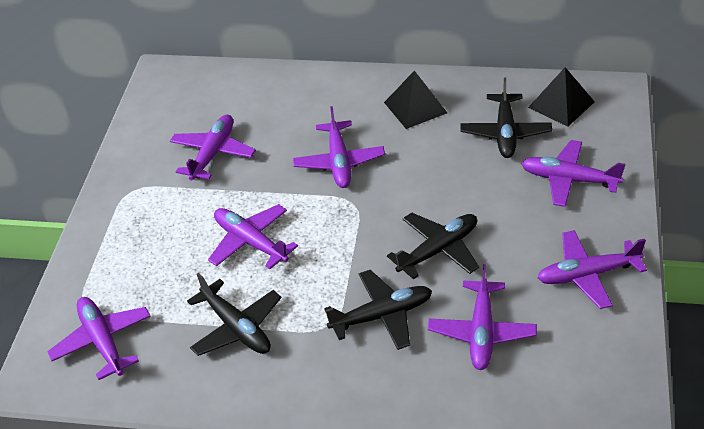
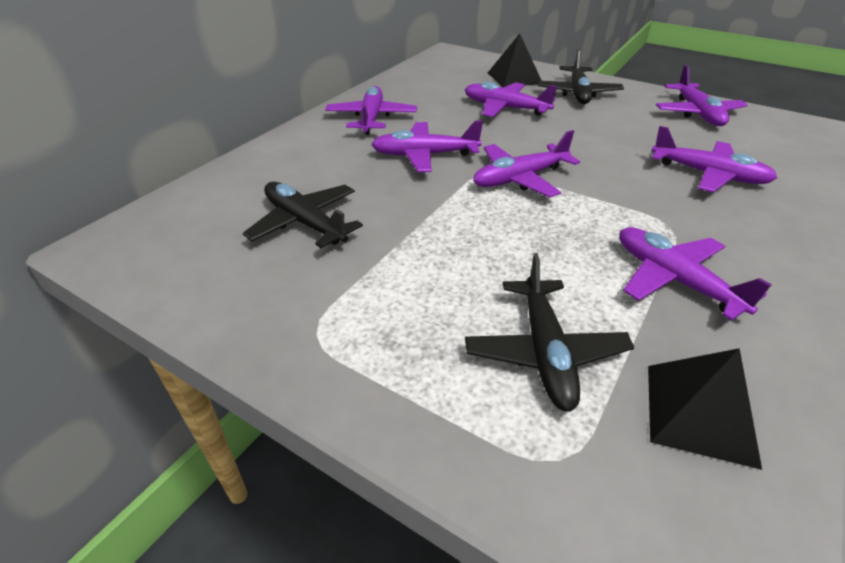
black plane: [187,273,281,356] [324,270,432,350] [387,212,479,279] [460,78,552,158] = 4 -> [243,182,363,248] [465,253,634,412] [537,49,624,104] = 3

